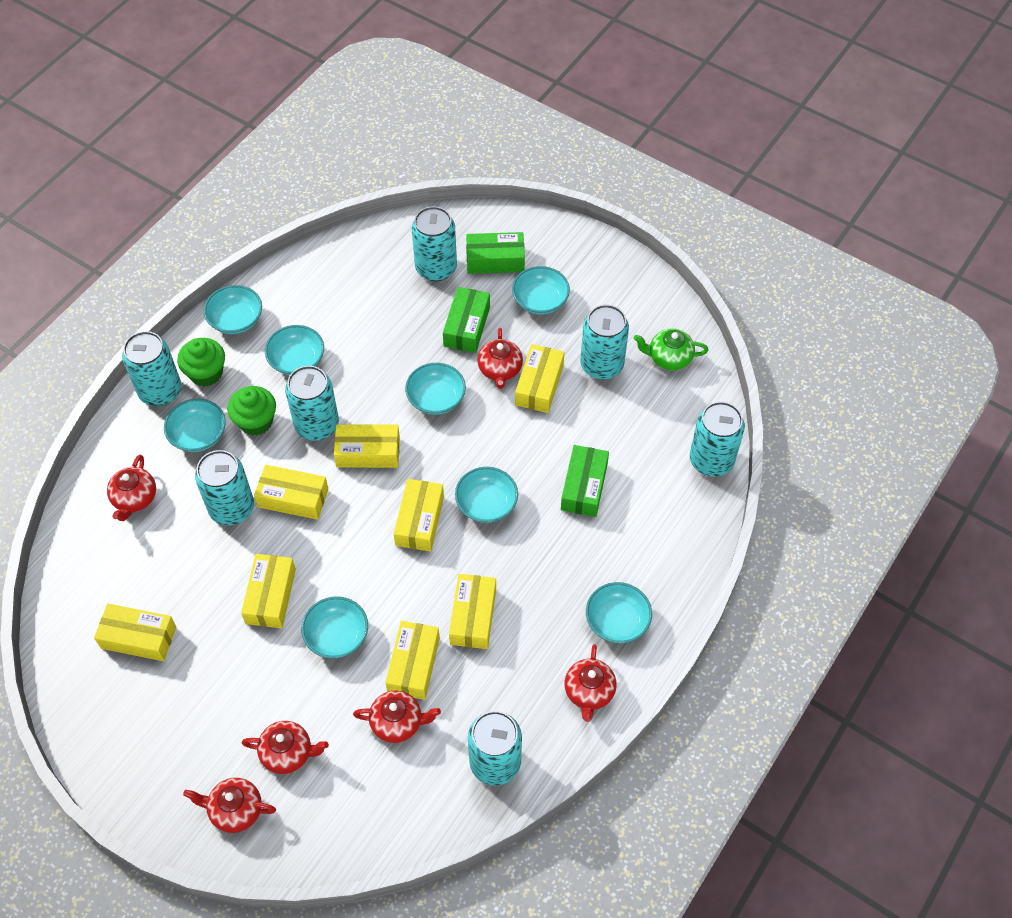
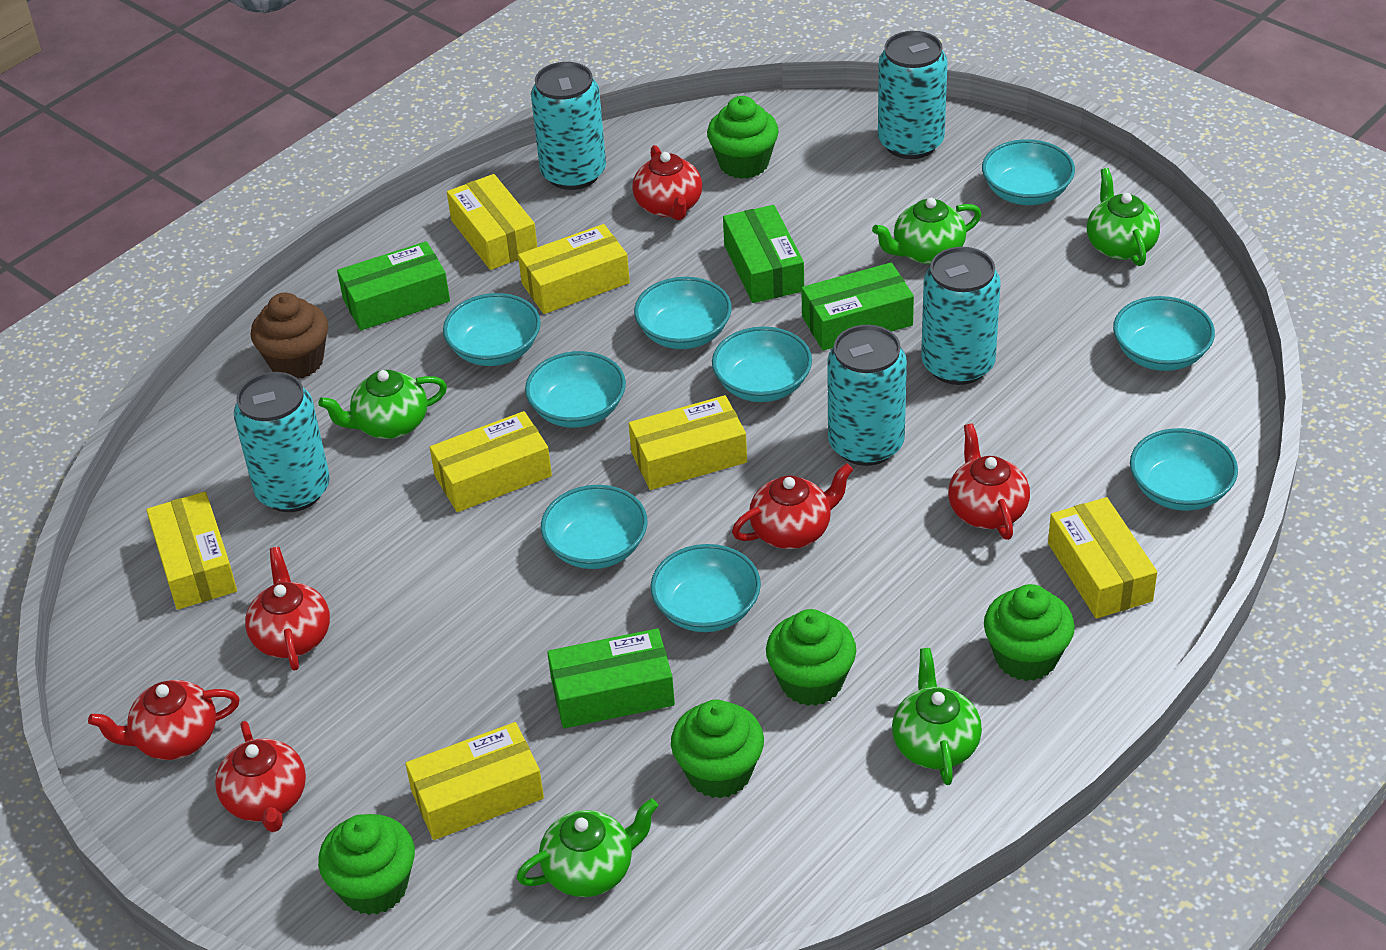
brown cupcake: none = 0 -> [251,293,328,379] = 1
green box: [443,287,490,353] [466,232,525,274] [561,445,609,517] = 3 -> [337,241,450,330] [547,628,675,728] [723,205,804,303] [801,263,914,351] = 4
green cupcake: [177,338,225,387] [227,386,276,436] = 2 -> [318,814,415,915] [671,700,764,799] [707,96,779,179] [766,609,856,706] [984,584,1075,681] = 5
green teapot: [634,328,709,370] = 1 -> [318,370,447,439] [517,799,658,897] [872,198,981,264] [892,648,982,785] [1087,168,1160,266] = 5
turquoise bowl: [164,399,226,452] [204,285,262,334] [265,325,324,375] [301,596,368,659] [405,363,466,415] [455,467,518,523] [512,266,570,315] [586,582,652,644] = 8 -> [443,293,541,366] [525,351,626,428] [541,485,647,569] [634,277,732,349] [651,544,761,632] [712,327,812,402] [982,139,1075,205] [1113,296,1215,371] [1130,428,1238,511] = 9
turquoise can: [122,331,181,406] [195,450,254,525] [285,366,339,441] [412,206,457,281] [468,711,522,785] [580,305,629,379] [690,401,745,477] = 7 -> [234,372,330,512] [531,62,606,190] [827,325,907,466] [878,31,948,159] [921,247,1001,385] = 5
yellow box: [94,604,176,661] [241,554,296,628] [254,465,328,520] [334,424,400,468] [385,621,440,700] [394,479,444,552] [449,574,496,649] [515,344,564,413] = 8 -> [146,492,237,610] [405,722,544,840] [430,411,552,512] [447,174,537,270] [518,224,630,314] [629,395,747,490] [1048,497,1157,619] = 7

